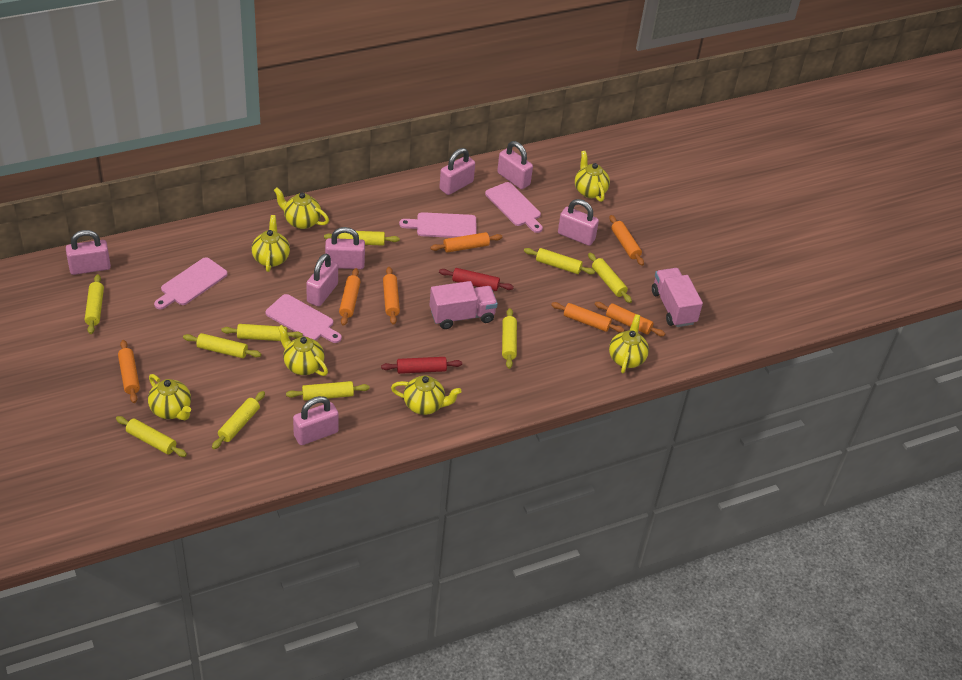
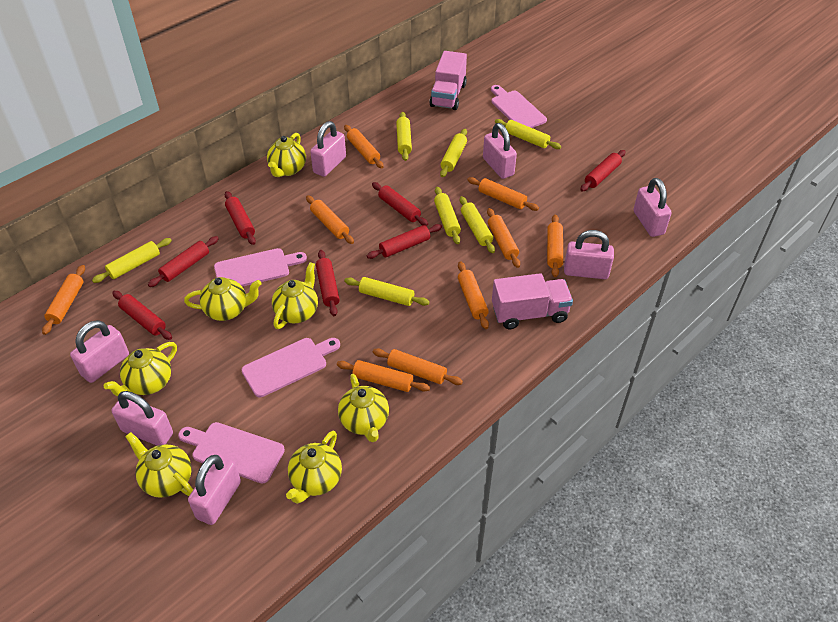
orange rolling pin: [118,340,140,403] [339,268,361,326] [383,267,400,325] [430,232,502,253] [551,302,625,333] [595,302,665,336] [609,215,644,266] = 7 -> [42,265,85,335] [306,195,354,244] [337,360,430,392] [344,125,384,168] [373,348,463,385] [458,261,489,329] [467,177,539,211] [487,208,520,268] [547,214,563,277] = 9
red rolling pin: [381,357,462,374] [439,268,514,291] = 2 -> [112,291,172,340] [148,236,219,287] [225,191,256,245] [316,250,340,316] [367,224,442,259] [372,182,428,226] [580,150,626,191] = 7
yellow rolling pin: [85,274,104,334] [116,416,187,457] [183,333,261,358] [212,391,265,449] [221,324,303,341] [286,381,370,400] [324,231,399,246] [502,308,517,369] [524,248,595,274] [588,253,632,303] = 10 -> [92,238,172,283] [344,277,429,306] [396,112,412,161] [434,187,461,244] [440,129,467,177] [460,196,495,253] [495,119,561,149] = 7

